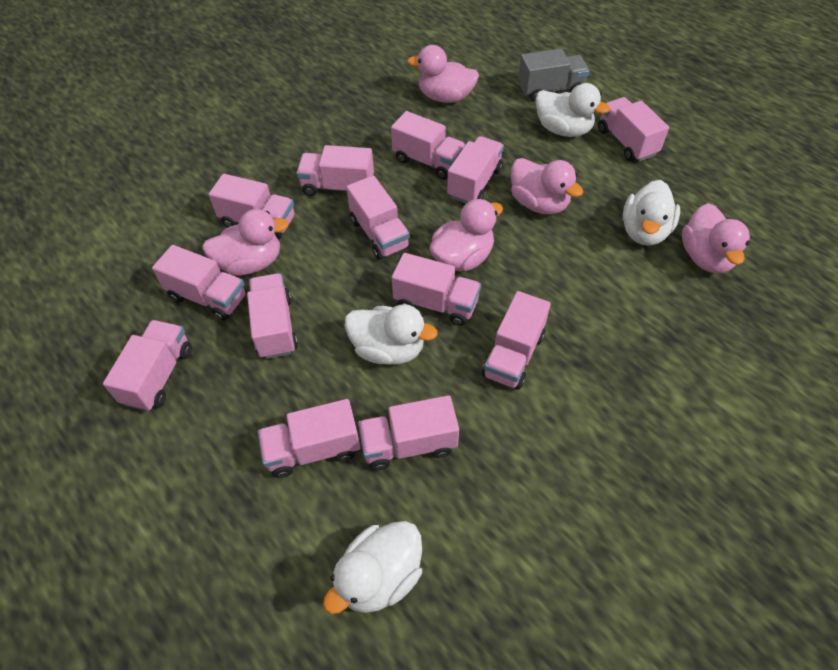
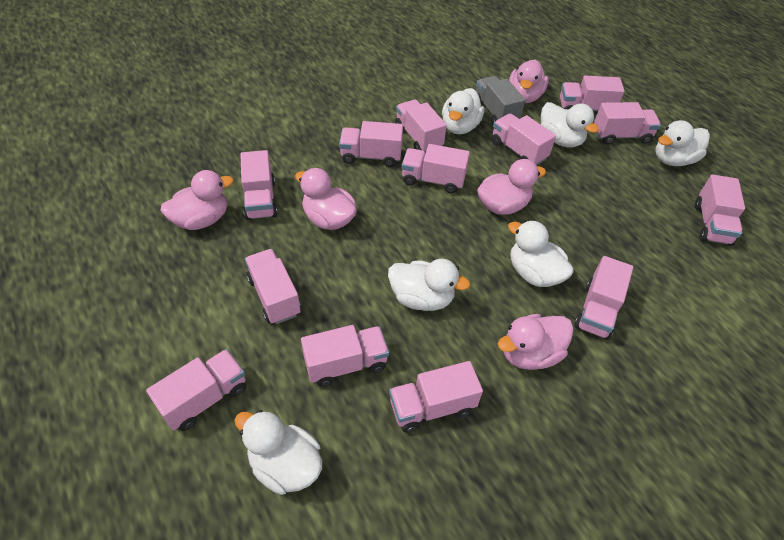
white duck: [323,521,422,614] [345,304,438,365] [536,83,610,137] [623,180,680,245] = 4 -> [234,410,322,495] [388,259,470,311] [442,88,484,135] [508,220,574,287] [540,102,599,147] [655,120,710,166] = 6

